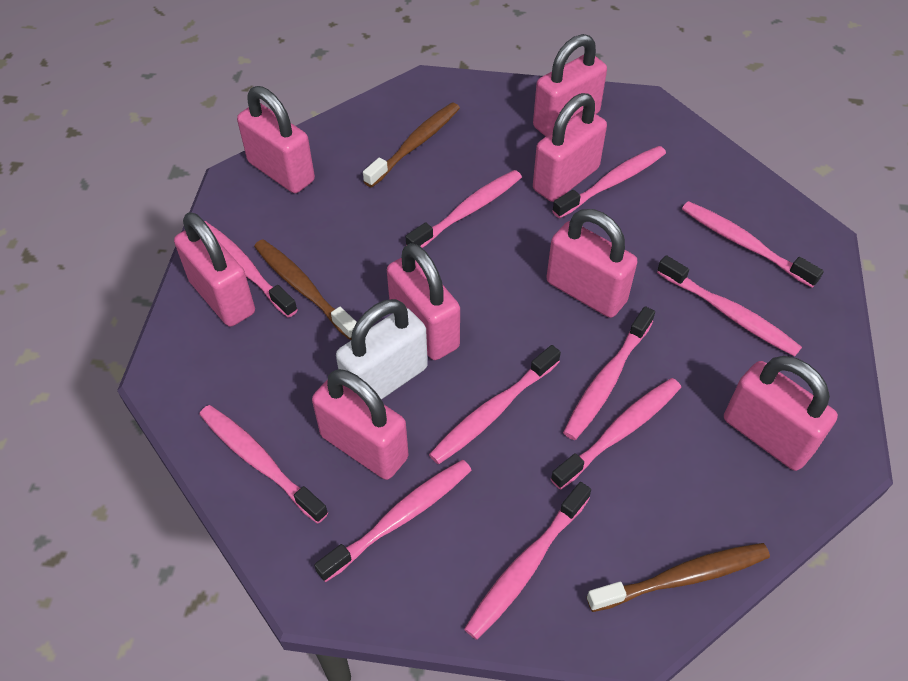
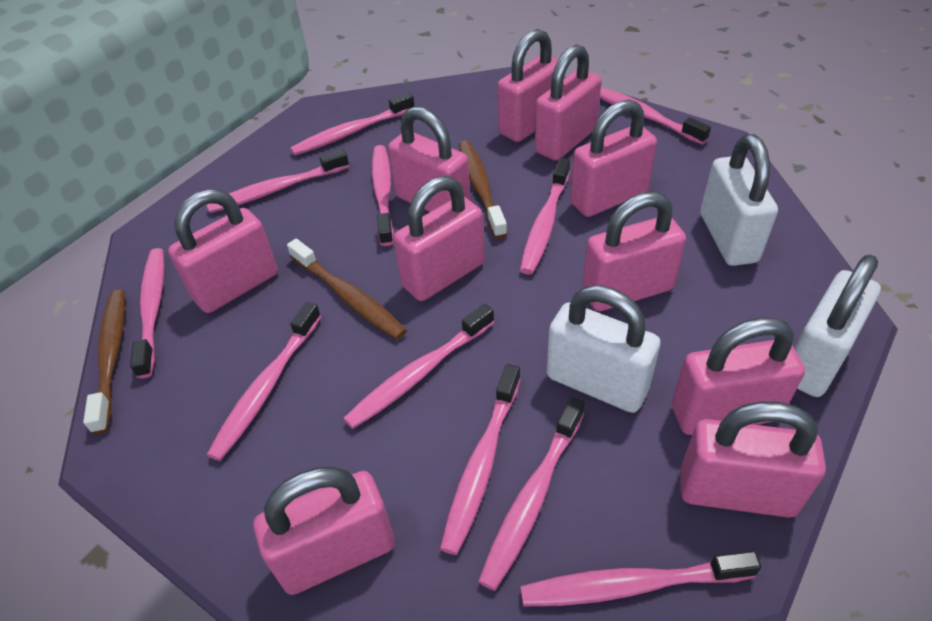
pink padlock: [174,212,255,327] [237,86,315,193] [312,369,409,480] [387,243,460,360] [533,34,607,137] [533,93,607,202] [546,209,638,318] [724,356,838,471] = 8 -> [168,189,278,313] [253,466,395,595] [388,106,471,212] [394,176,485,301] [497,29,559,142] [535,44,602,161] [570,99,657,217] [582,192,686,311] [672,317,805,435] [680,402,826,518] = 10
white padlock: [336,299,428,400] = 1 -> [547,285,661,413] [700,134,778,266] [794,255,881,397] = 3

